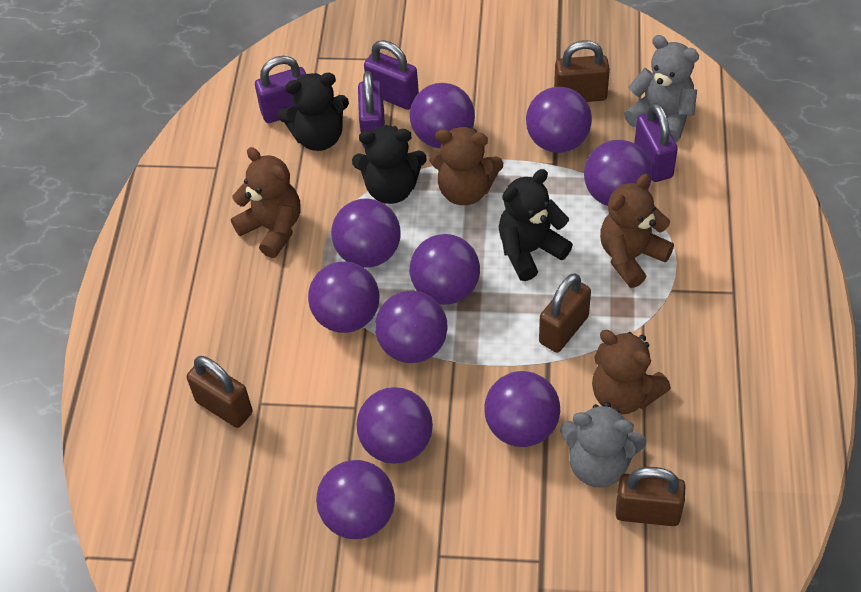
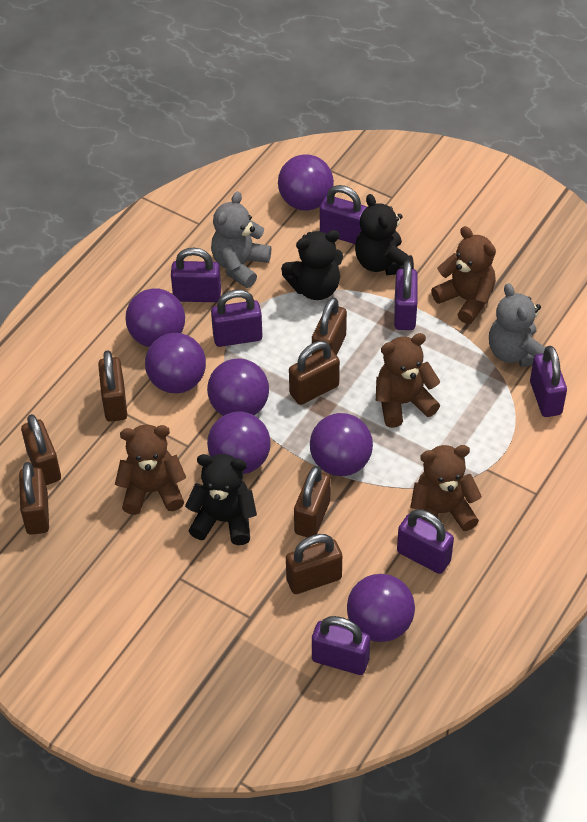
brown padlock: [187,356,253,428] [539,273,591,352] [554,40,610,102] [616,467,685,526] = 4 -> [19,462,49,535] [21,414,61,485] [98,350,127,422] [286,534,342,594] [289,341,340,405] [294,466,331,538] [312,297,347,355] = 7
purple ball: [308,261,380,333] [316,460,395,539] [331,198,401,268] [356,387,433,464] [375,291,448,363] [410,83,475,148] [410,234,480,305] [484,371,560,447] [526,87,592,153] [584,140,652,206] = 10 -> [125,288,185,347] [145,333,206,393] [207,358,269,416] [207,412,271,474] [278,154,334,211] [310,413,373,476] [347,574,415,642] = 7
purple padlock: [255,56,306,123] [358,71,385,148] [364,40,419,110] [634,103,678,182] = 4 -> [171,248,221,302] [211,290,263,347] [312,616,370,675] [320,185,367,244] [394,261,418,330] [397,509,454,574] [530,346,567,417] = 7

